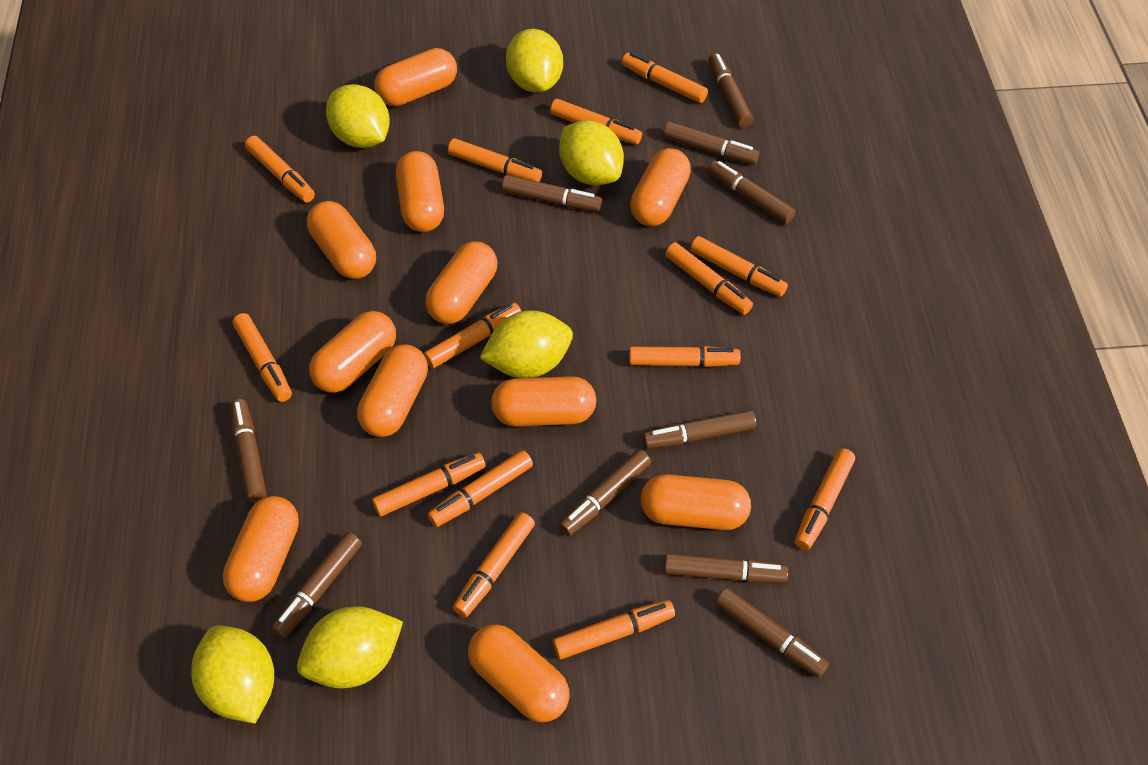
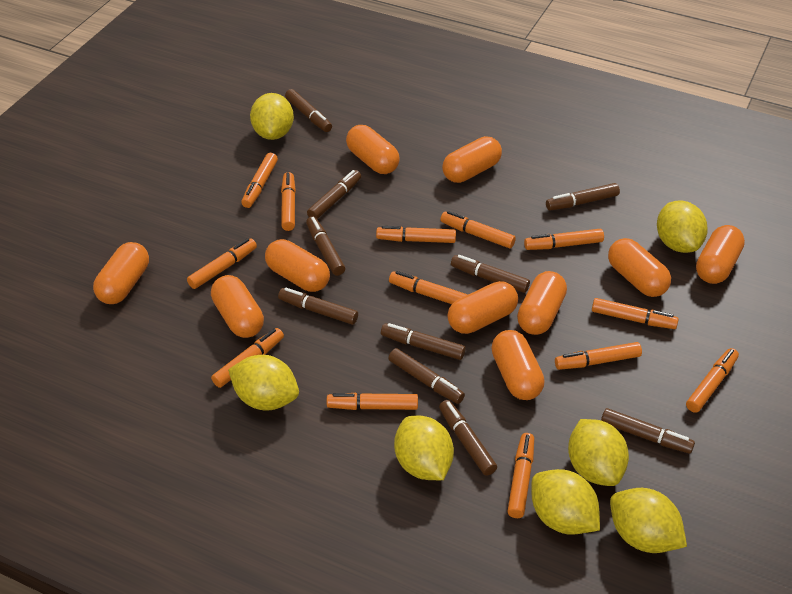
orange capsule: [223,496,299,602] [307,201,376,279] [309,311,396,393] [357,344,428,437] [374,48,457,106] [396,151,444,232] [425,241,498,324] [468,624,570,722] [491,376,596,427] [630,148,691,226] [640,474,751,530] = 11 -> [93,242,149,304] [211,275,264,338] [265,239,330,292] [346,125,400,174] [442,136,502,183] [447,281,518,334] [491,330,545,400] [517,271,567,335] [608,238,671,297] [696,225,745,284] = 10
orange marker: [232,313,292,402] [245,136,315,202] [372,453,486,516] [424,302,522,368] [428,450,533,527] [448,138,542,182] [453,512,535,617] [550,99,642,145] [553,600,675,659] [622,52,708,103] [629,346,741,367] [665,242,753,315] [690,236,788,297] [795,448,855,550] = 14 -> [187,238,257,289] [211,328,284,388] [241,153,278,208] [281,172,296,231] [327,393,418,410] [376,226,456,243] [389,271,468,304] [440,211,516,248] [507,433,534,518] [524,229,604,250] [555,342,642,370] [592,298,679,329] [686,348,739,413] = 13
yellow lemon: [191,625,274,723] [297,606,403,688] [326,84,390,148] [480,310,573,378] [506,29,563,92] [559,120,624,185] = 6 -> [228,355,299,410] [250,93,294,140] [394,416,454,480] [531,469,600,535] [568,419,629,486] [610,488,687,553] [657,200,708,253] = 7

